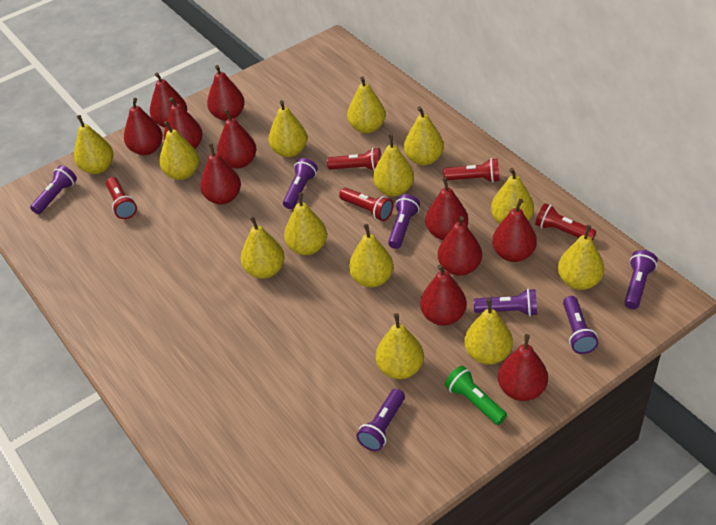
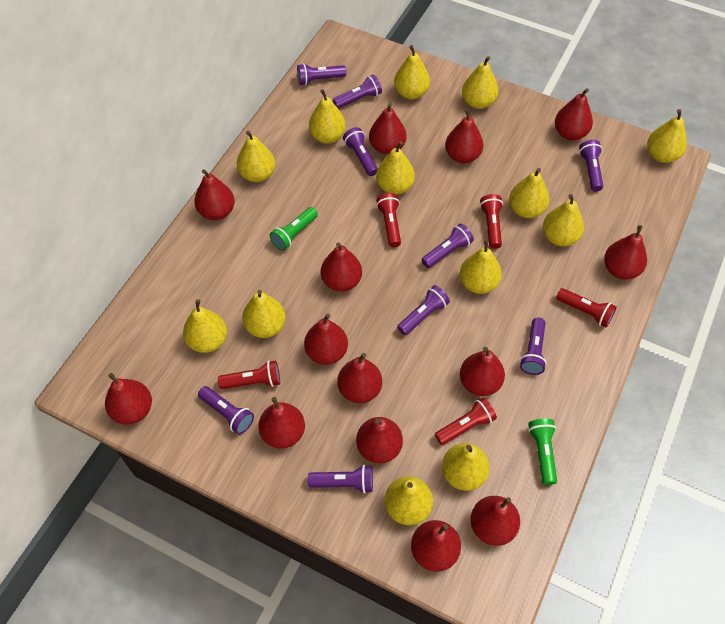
green flashlight: [445,366,507,425] = 1 -> [270,207,318,251] [528,419,557,485] = 2
purple flashlight: [30,165,77,214] [283,158,318,209] [356,389,405,451] [388,194,420,249] [474,289,537,316] [563,296,598,354] [624,250,658,309] = 7 -> [198,386,254,434] [297,63,346,85] [308,465,373,494] [333,75,382,109] [343,127,378,176] [397,285,450,335] [421,223,474,268] [520,318,547,375] [579,140,603,192] = 9
red pear: [124,98,163,155] [150,73,187,128] [164,97,203,149] [200,143,241,205] [207,65,245,121] [217,109,257,169] [420,265,467,326] [425,177,468,240] [438,216,482,276] [492,199,537,262] [498,334,548,401] = 11 -> [105,373,152,425] [194,169,235,220] [258,397,305,449] [304,313,348,365] [321,243,362,292] [337,353,382,403] [356,417,403,463] [369,103,407,154] [411,520,461,572] [445,109,483,163] [460,347,505,396] [470,496,520,546] [555,88,593,141] [604,225,647,280] = 14

